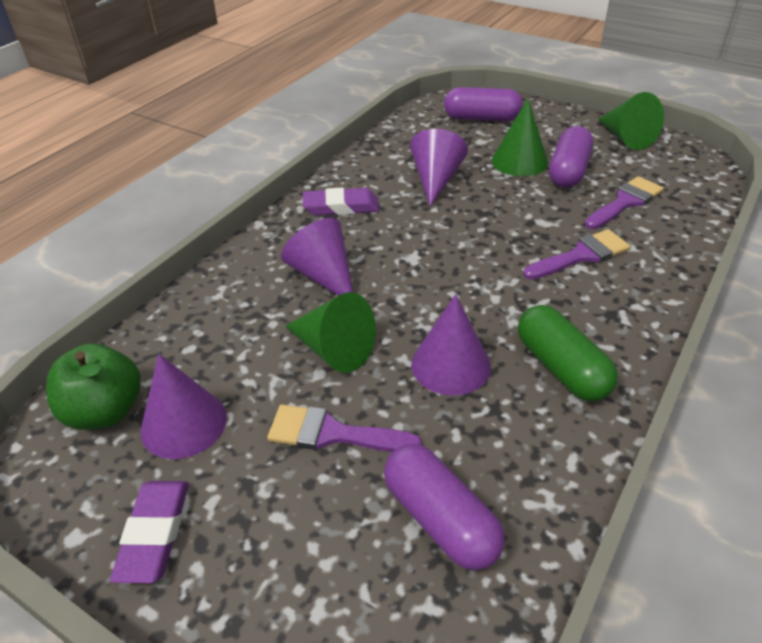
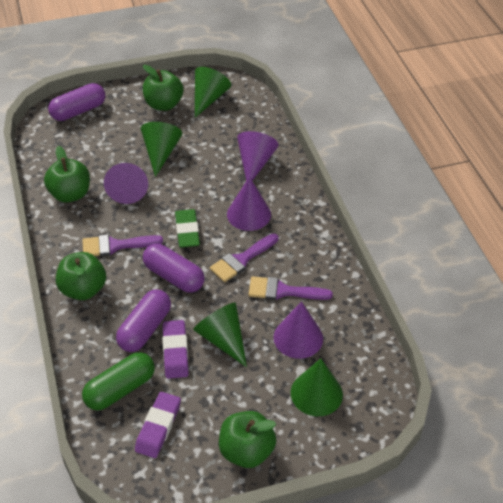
green apple: [46,343,141,430] = 1 -> [44,146,90,203] [56,252,106,300] [143,65,183,111] [219,411,276,468] = 4
green cone: [286,292,376,373] [492,99,548,176] [598,92,664,150] = 3 -> [141,122,182,177] [193,303,247,367] [195,67,231,118] [291,358,343,416] = 4
green eraser: none = 0 -> [175,209,200,248] = 1

